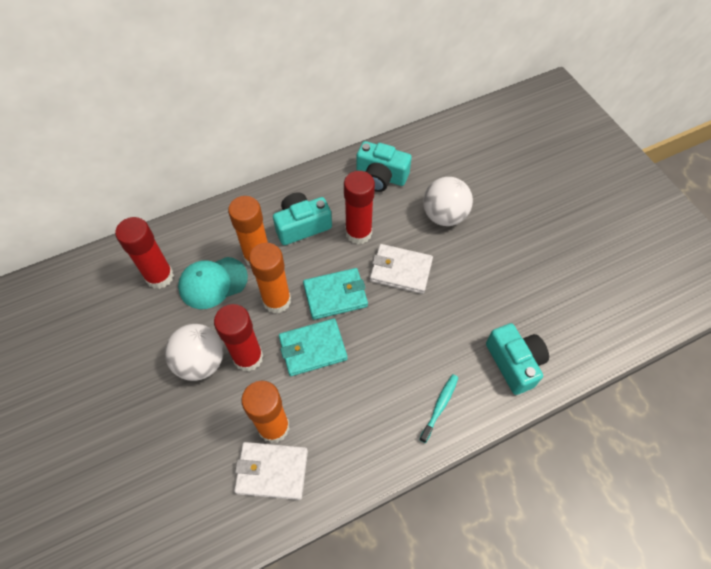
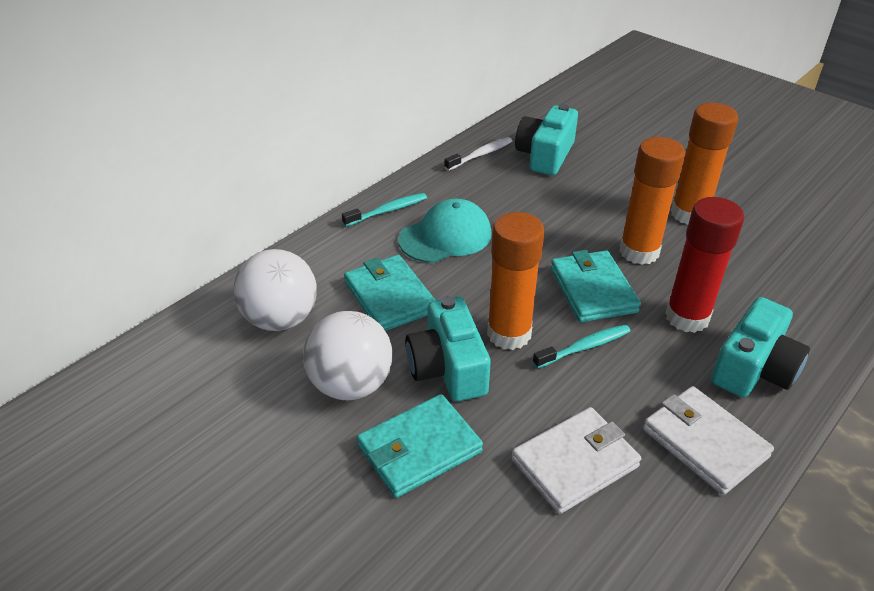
red glue stick: [115,217,174,289] [214,304,263,372] [344,171,375,244] = 3 -> [665,197,744,333] = 1
turquoise toothbrush: [419,374,458,443] = 1 -> [342,193,427,227] [533,324,631,369] = 2
turquoise wallet: [279,319,347,376] [303,268,368,320] = 2 -> [344,255,436,331] [357,394,483,498] [551,250,641,322] = 3
white toothbrush: none = 0 -> [444,137,512,171] = 1

